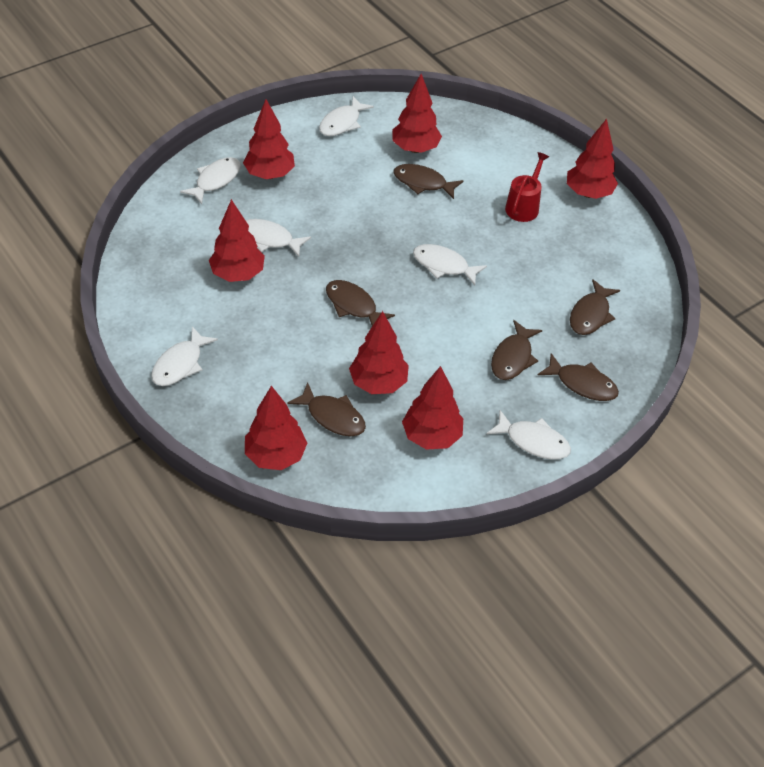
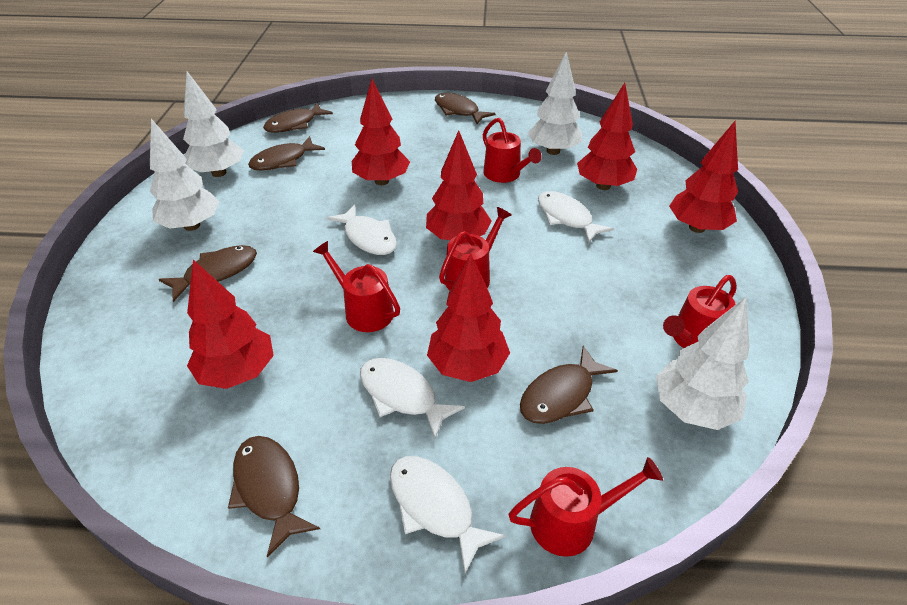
red tree: [209,199,265,282] [243,99,295,179] [245,386,307,470] [349,311,409,394] [392,74,442,153] [402,366,463,450] [567,119,618,199] = 7 -> [187,260,274,389] [352,79,410,185] [426,130,492,240] [427,253,510,382] [577,83,637,190] [669,121,738,233] = 6
red watering can: [505,152,549,222] = 1 -> [313,241,400,332] [439,207,512,291] [483,118,542,183] [508,457,663,557] [663,275,737,348] = 5
white fish: [151,326,218,386] [180,157,241,204] [245,219,311,257] [319,96,374,136] [413,244,487,286] [487,410,571,459] = 6 -> [327,205,397,255] [360,358,465,439] [390,456,506,574] [538,191,614,243] = 4
white tree: none = 0 -> [150,119,219,231] [183,71,244,177] [528,51,582,155] [656,297,750,430] = 4

